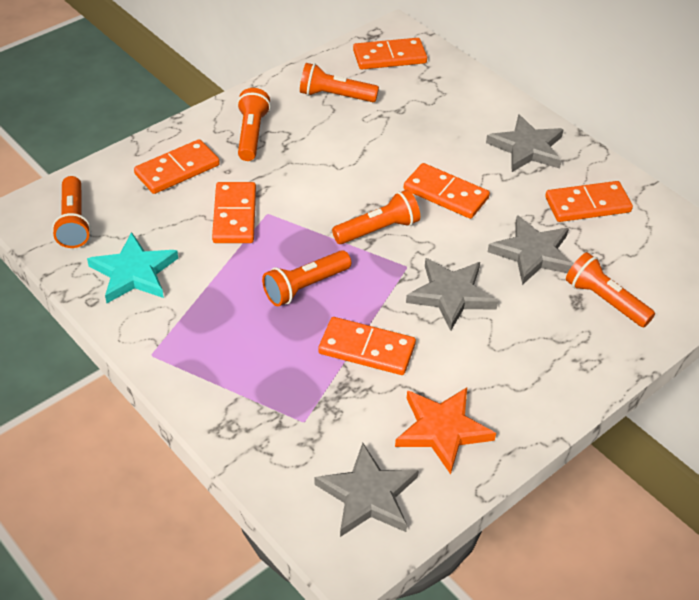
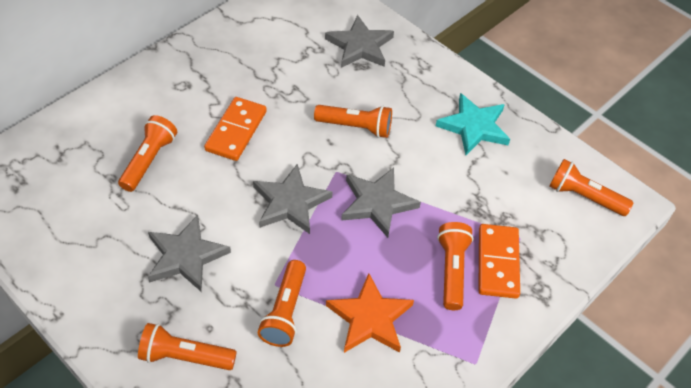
orange domino: [134,139,220,194] [212,182,256,243] [318,317,416,375] [353,38,427,69] [404,163,490,219] [545,181,633,222] = 6 -> [204,97,267,161] [478,224,520,299] = 2

